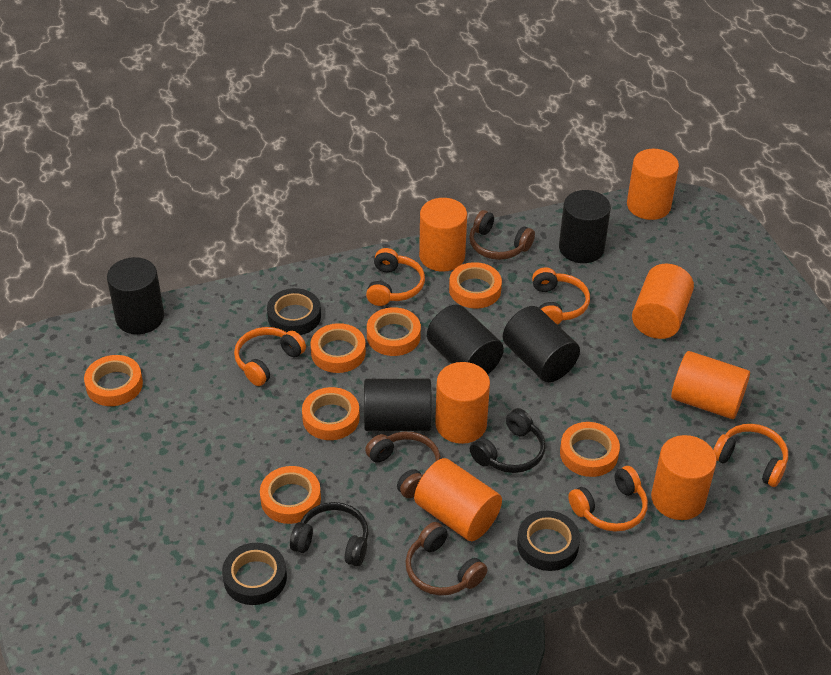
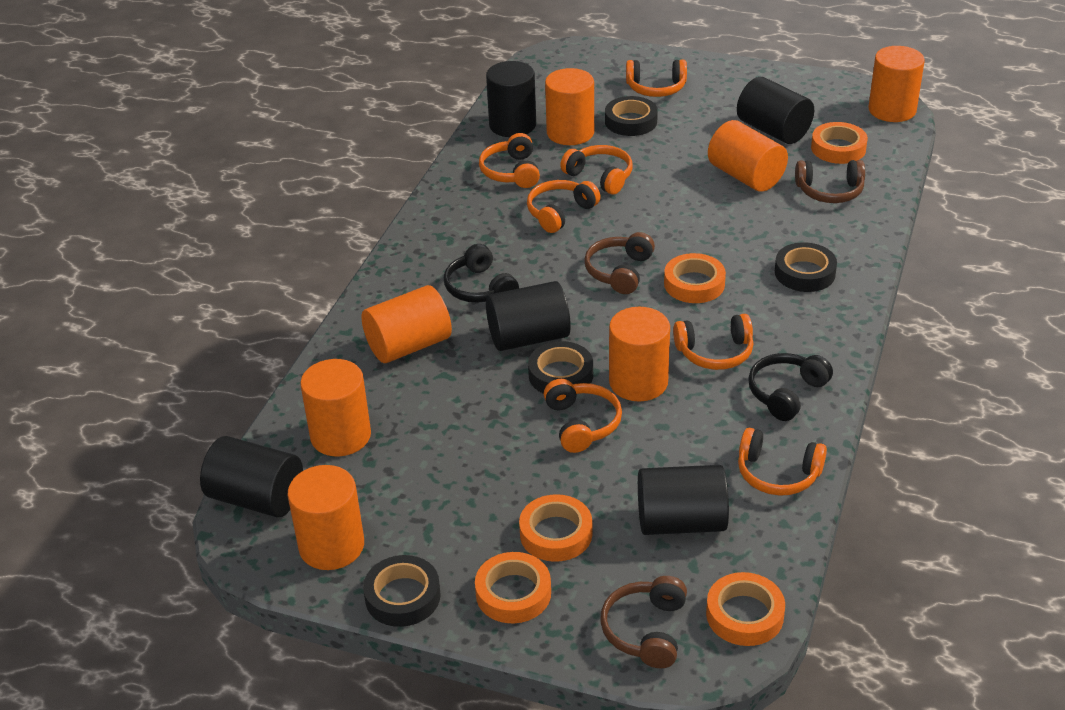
black tape: [222,543,287,605] [267,288,321,335] [517,511,580,571] = 3 -> [363,555,441,627] [528,341,593,394] [605,96,658,136] [775,242,837,292] = 4
orange headphones: [234,327,306,386] [366,248,425,306] [532,267,590,325] [568,466,648,532] [713,424,788,487] = 5 -> [479,133,540,188] [527,180,601,233] [544,379,622,453] [560,145,633,194] [626,59,687,97] [673,314,754,370] [738,428,827,496] = 7
orange tape: [84,355,143,406] [260,466,321,524] [302,387,360,440] [311,323,366,373] [367,307,421,356] [449,262,502,308] [560,422,620,477] = 7 -> [475,552,551,623] [519,494,592,562] [664,253,726,303] [706,572,785,646] [811,122,868,164] = 5

